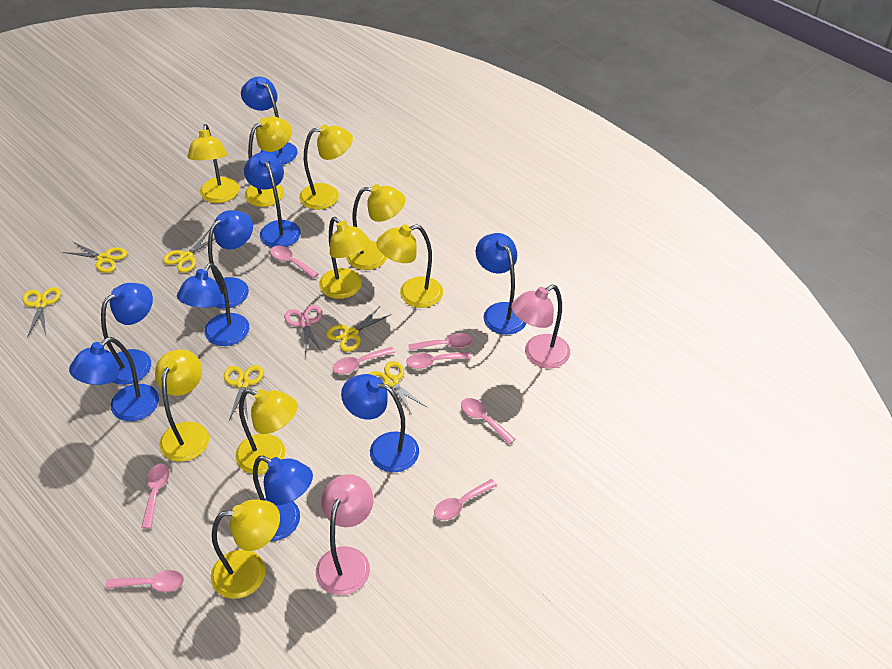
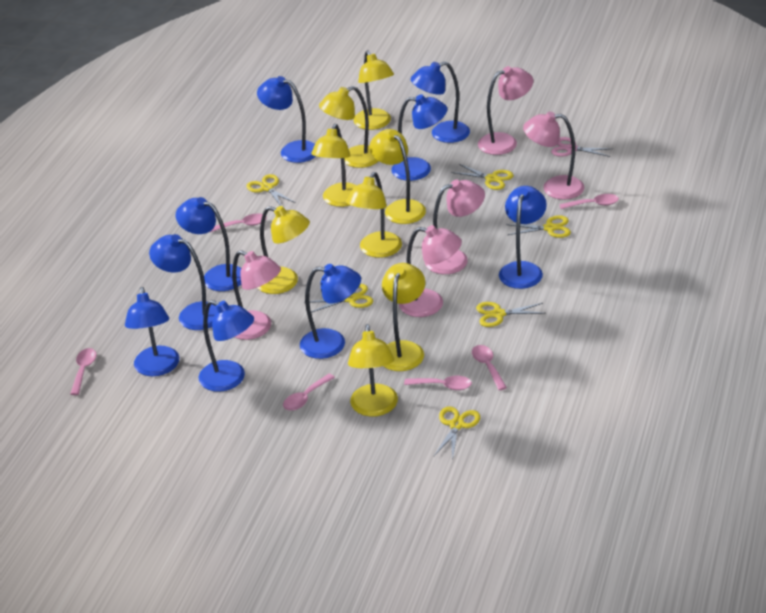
pink lamp: [316,474,374,595] [511,285,570,369] = 2 -> [232,250,281,340] [399,225,462,317] [425,180,485,274] [478,66,533,155] [523,111,584,200] = 5
pink spoon: [105,570,184,592] [141,463,170,529] [270,246,319,278] [333,347,395,374] [406,352,472,369] [408,333,473,351] [434,479,497,520] [461,398,516,445] = 8 -> [70,348,97,395] [210,214,267,232] [283,374,335,411] [404,376,472,390] [472,345,507,390] [559,194,619,209] = 6
yellow lamp: [155,349,209,462] [187,124,239,203] [211,499,280,599] [235,389,298,474] [245,116,292,207] [299,124,353,210] [319,217,370,299] [346,184,406,270] [376,224,443,308] = 9 -> [257,206,310,294] [311,124,357,207] [319,86,378,168] [346,172,402,258] [348,324,398,416] [353,50,394,130] [370,129,426,224] [382,263,425,371] = 8

